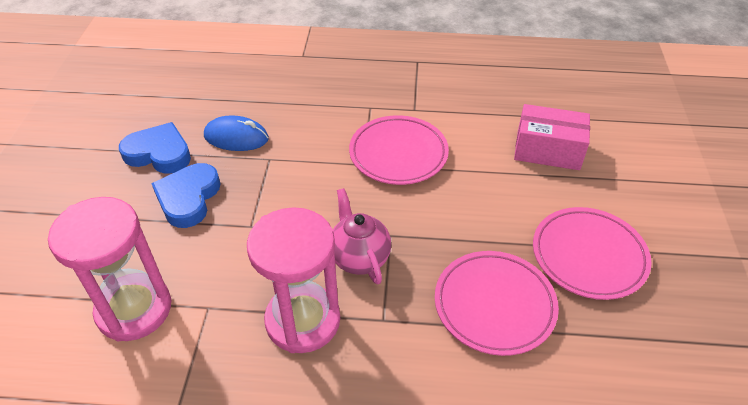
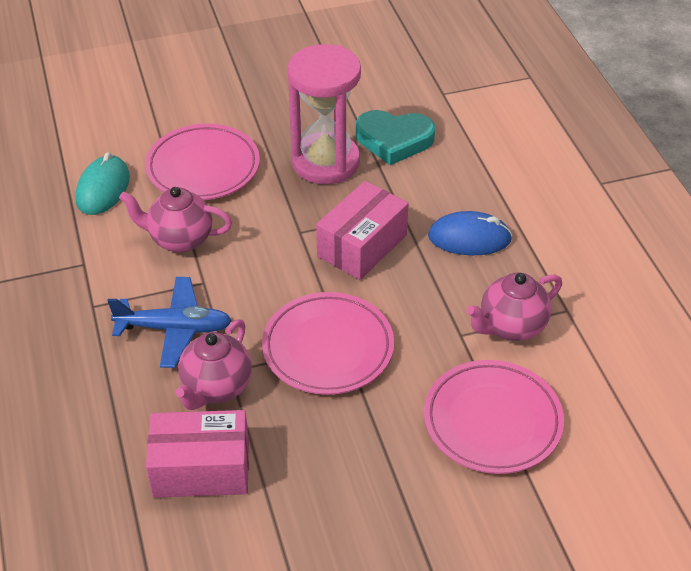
blue heart: [119,122,191,174] [151,163,220,228] = 2 -> none = 0
blue plane: none = 0 -> [107,277,232,368] = 1
pink box: [514,104,590,170] = 1 -> [146,410,249,497] [316,181,409,280] = 2
pink hourglass: [48,197,171,341] [247,207,340,353] = 2 -> [287,44,361,184] = 1
pink teapot: [333,188,391,284] = 1 -> [119,187,232,253] [176,319,252,410] [467,272,562,341] = 3
turquoise heart: none = 0 -> [356,110,435,165] = 1
turquoise mouse: none = 0 -> [76,152,130,215] = 1

